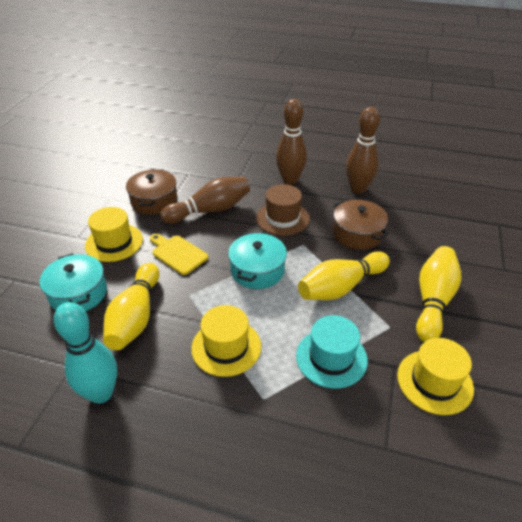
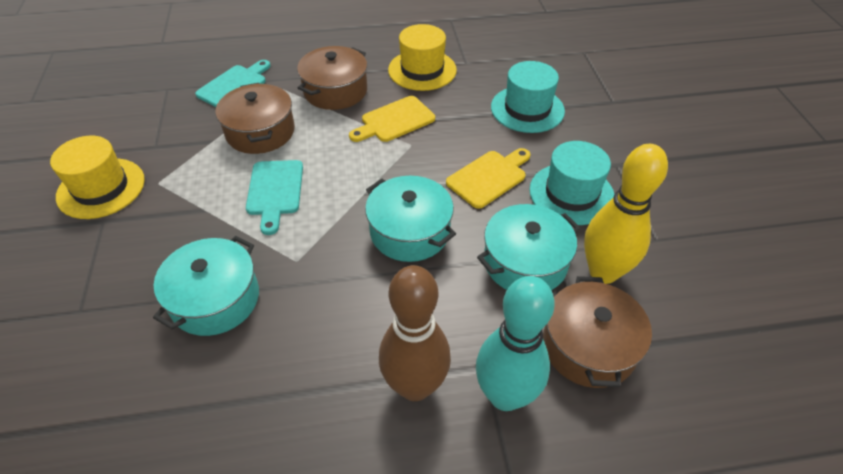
brown bowling pin: [160,177,250,224] [276,99,307,184] [346,107,380,194] = 3 -> [379,265,451,401] = 1
brown hat: [256,184,310,236] = 1 -> none = 0
brown pot: [126,169,177,215] [333,200,389,250] = 2 -> [216,83,295,154] [297,46,367,110] [543,276,652,388] = 3
turquoise cutting board: none = 0 -> [195,60,271,107] [246,160,303,235] = 2
turquoise hat: [296,315,368,389] = 1 -> [491,61,565,133] [529,141,615,225] = 2
turquoise pot: [40,253,107,311] [228,232,287,289] = 2 -> [153,236,259,336] [365,176,456,262] [477,204,580,290] = 3
yellow bowling pin: [103,263,159,350] [298,251,390,300] [416,246,461,342] = 3 -> [584,144,668,284] = 1
yellow cutting board: [150,234,208,275] = 1 -> [349,96,435,142] [446,148,531,209] = 2
yellow hat: [85,207,143,262] [191,305,261,377] [397,338,474,415] = 3 -> [50,136,145,219] [388,24,457,91] = 2

